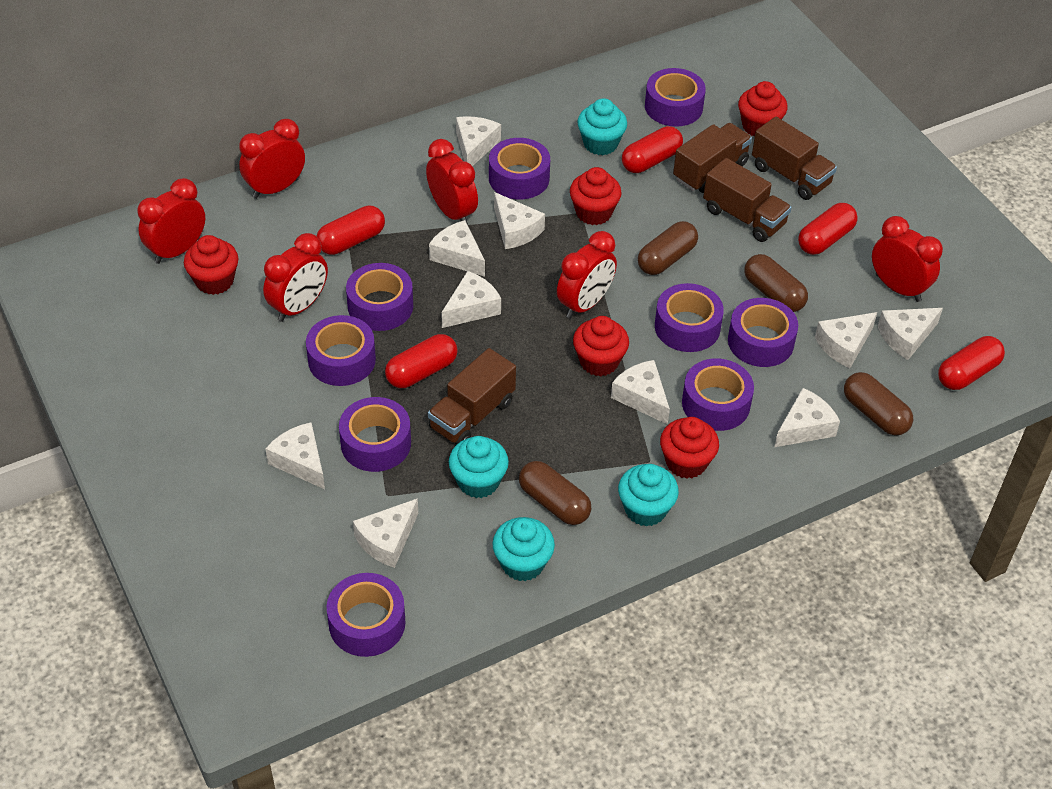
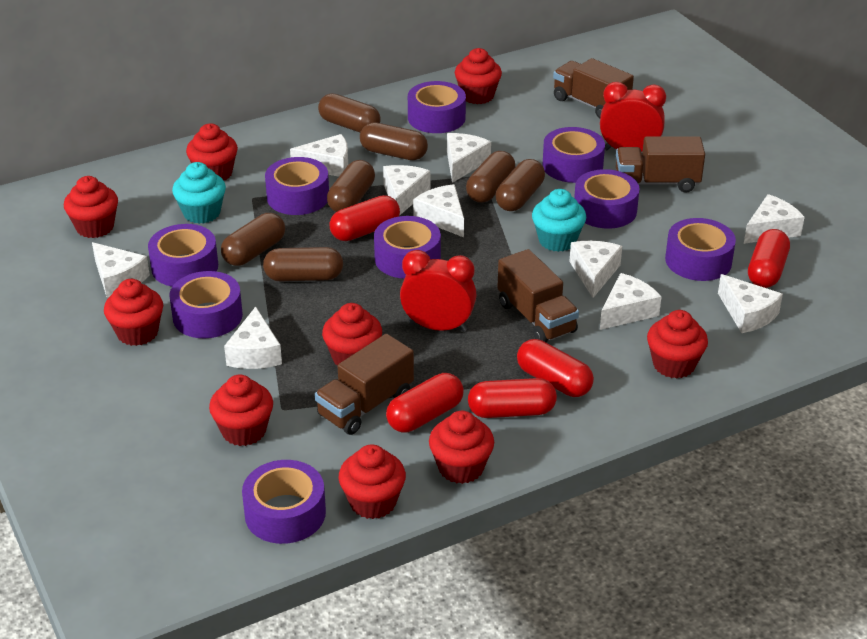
brown capsule: [519,461,591,525] [638,221,698,275] [744,254,808,312] [844,372,913,436] = 4 -> [221,213,285,266] [263,247,343,282] [318,93,381,132] [327,160,375,212] [360,122,428,160] [466,151,515,203] [496,159,545,211] = 7
red clock: [137,178,205,264] [239,119,305,199] [263,233,328,322] [426,139,478,225] [557,231,617,319] [872,216,943,302] = 6 -> [400,250,476,332] [600,82,666,152] = 2
red cupcake: [184,235,239,295] [570,167,622,225] [573,316,629,376] [660,417,719,479] [738,81,788,137] = 5 -> [64,176,118,238] [104,279,163,346] [186,123,238,181] [209,375,273,446] [322,303,382,366] [339,444,406,519] [429,411,494,484] [455,48,502,104] [647,310,708,379] = 9
turquoise cupcake: [449,436,509,498] [492,517,555,581] [577,98,627,155] [618,464,679,527] = 4 -> [172,162,226,224] [532,189,586,252] = 2

